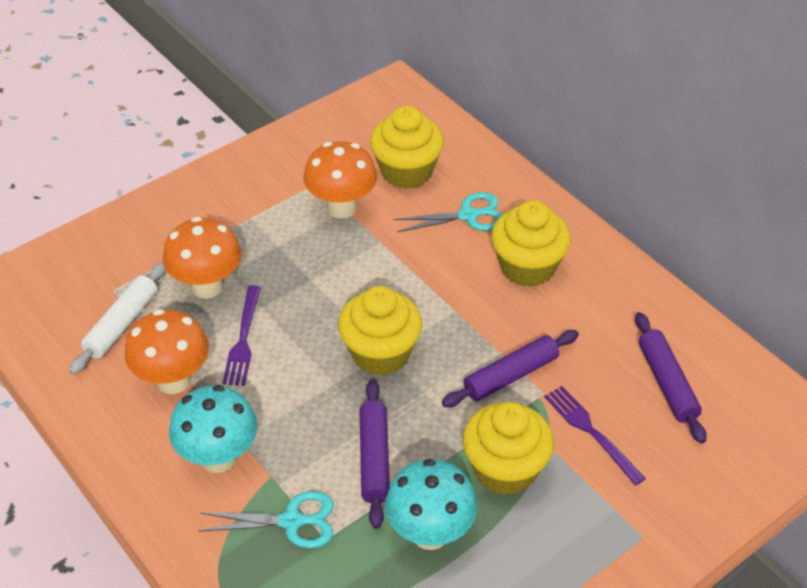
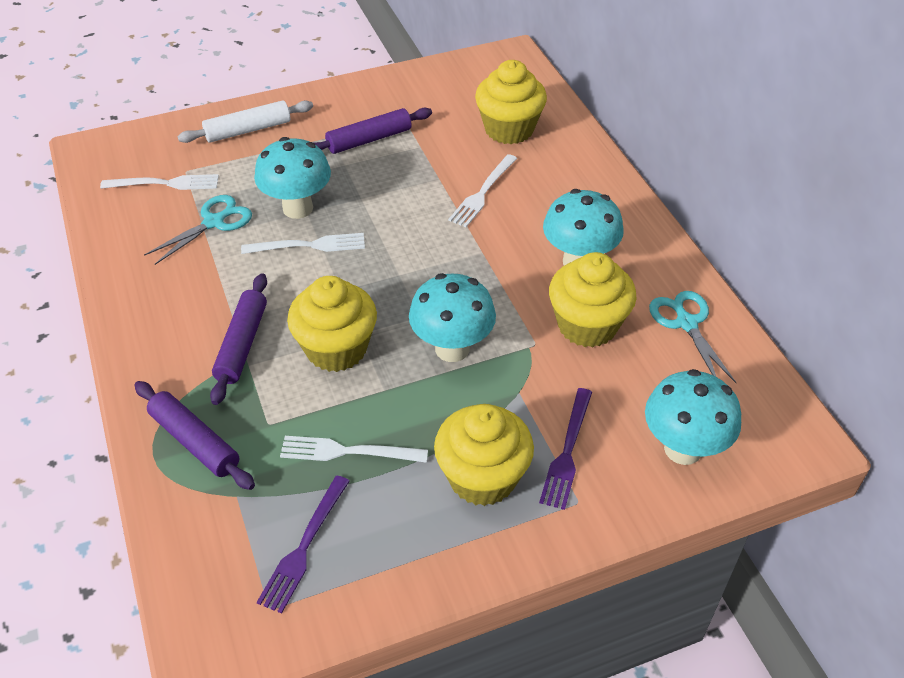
orange mushroom: [125,309,209,394] [163,217,241,299] [303,141,377,218] = 3 -> none = 0
turquoise mushroom: [169,385,258,473] [385,459,477,550] = 2 -> [254,137,331,219] [409,273,496,362] [543,189,624,265] [645,369,741,465] = 4
white fork: none = 0 -> [100,174,219,190] [241,233,365,254] [280,436,428,463] [448,154,517,227] = 4

